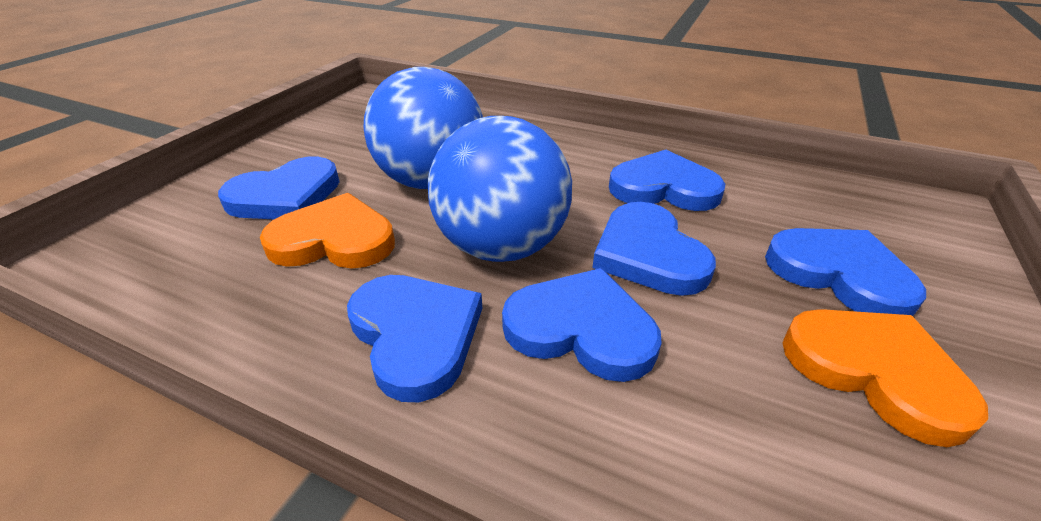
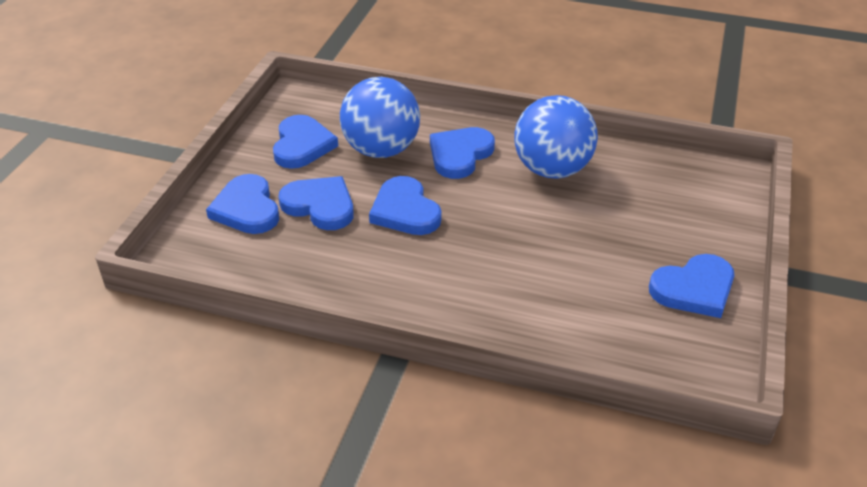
orange heart: [260,193,395,269] [782,309,988,447] = 2 -> none = 0

